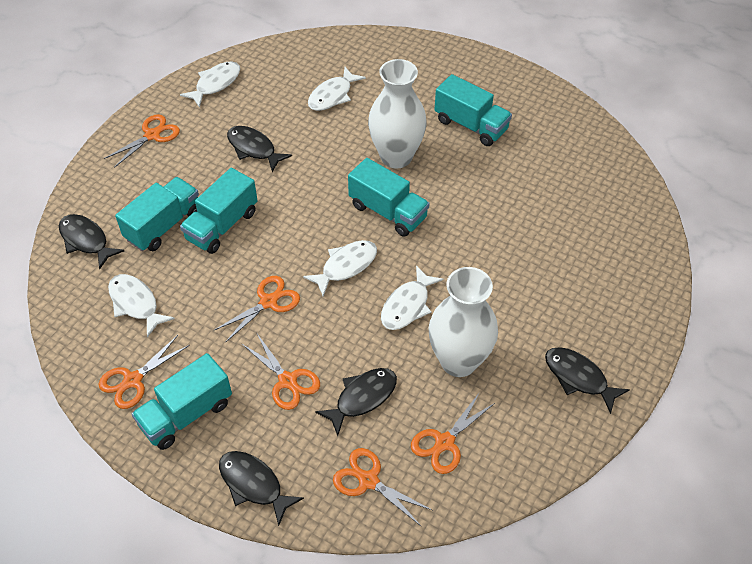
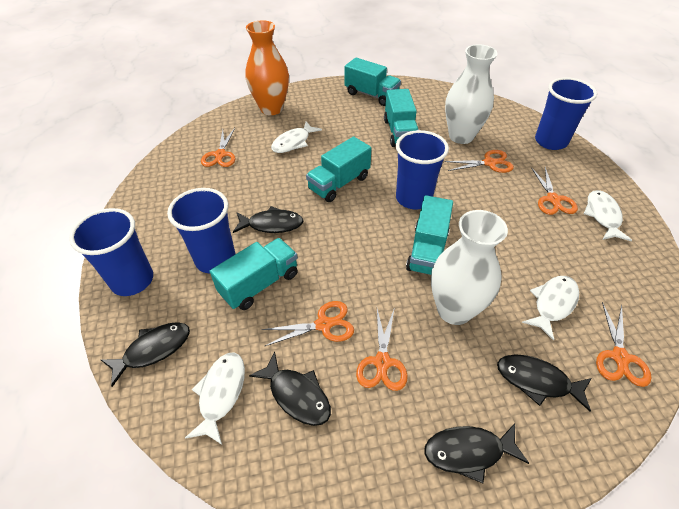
blue cup: none = 0 -> [69,208,153,296] [167,188,235,273] [396,130,449,209] [535,77,597,150] = 4
orange vase: none = 0 -> [245,20,289,115] = 1
white fish: [108,274,175,337] [180,62,240,108] [303,240,377,296] [308,67,366,111] [381,265,443,330] = 5 -> [185,352,245,445] [271,122,322,153] [522,276,579,341] [584,190,632,241] = 4

